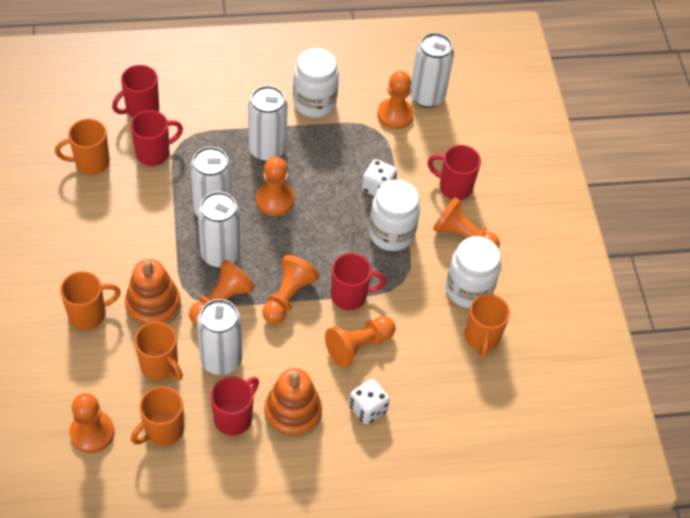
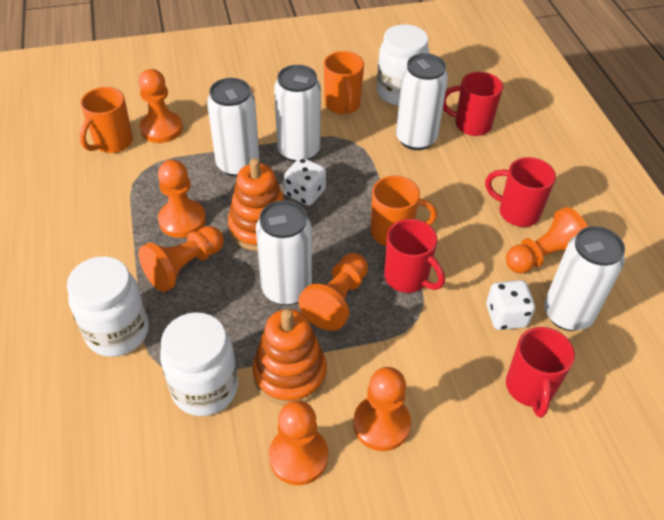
orange mug: [55,119,110,175] [60,271,121,330] [131,386,184,446] [134,321,183,381] [464,294,510,358] = 5 -> [79,87,133,153] [324,51,364,114] [371,176,437,246] = 3
red mug: [112,65,159,117] [131,110,183,166] [211,376,259,436] [331,253,387,310] [427,145,481,200] = 5 -> [384,219,445,293] [443,72,503,136] [485,157,556,227] [506,327,575,418] = 4

